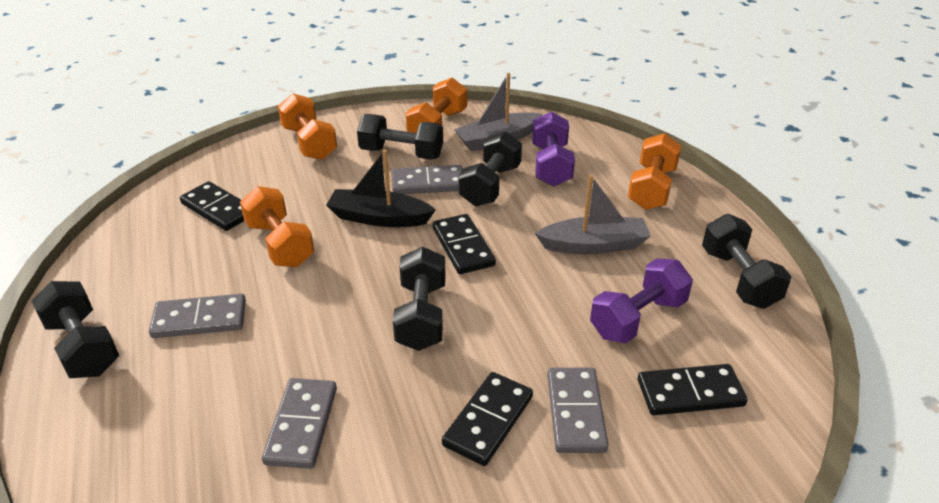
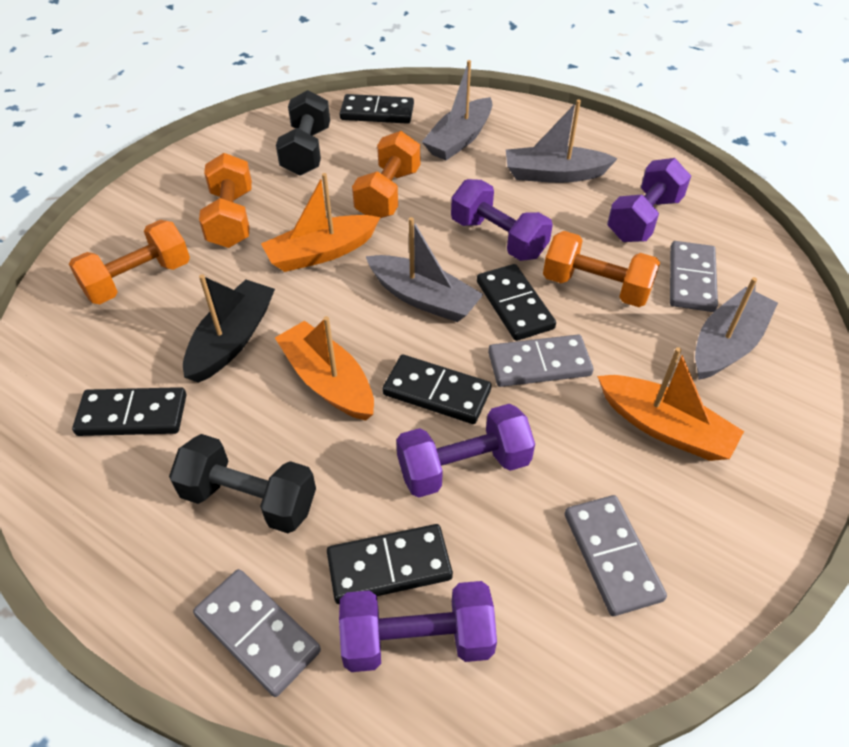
black domino: [180,181,244,231] [432,214,496,274] [442,372,533,466] [638,364,748,415] = 4 -> [72,387,186,436] [327,524,453,604] [340,94,414,124] [382,355,492,424] [477,264,556,341] = 5
black dumbbell: [31,281,119,378] [357,114,443,160] [393,247,446,351] [458,131,522,206] [702,214,791,309] = 5 -> [169,434,316,533] [276,90,330,176] = 2
grey boat: [454,73,542,151] [535,175,651,254] = 2 -> [366,217,484,322] [422,60,493,160] [506,99,618,183] [695,277,778,380] = 4
orange boat: none = 0 -> [261,173,381,272] [275,316,374,421] [597,347,744,461] = 3
purple dumbbell: [532,111,575,186] [590,258,693,344] = 2 -> [339,581,497,672] [396,404,535,498] [451,179,553,261] [607,158,691,242] = 4

